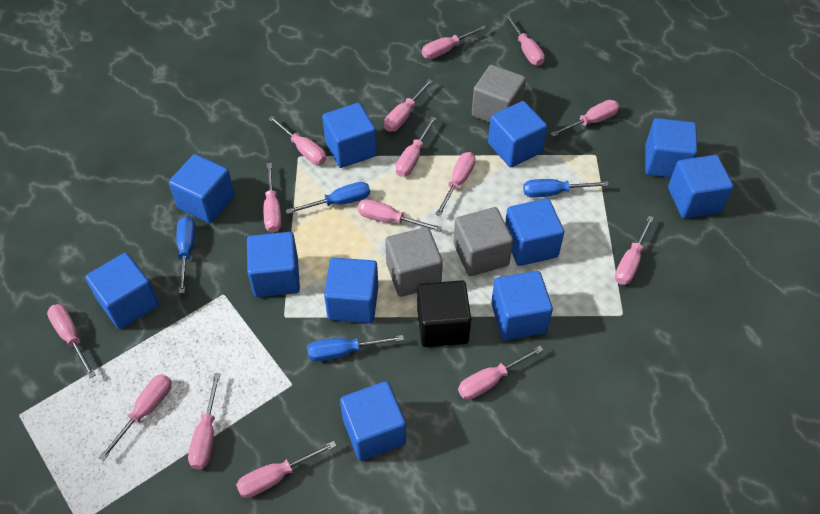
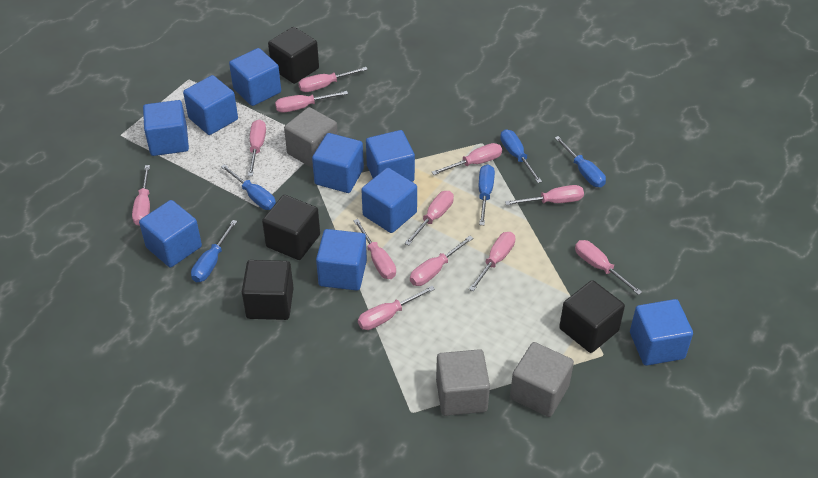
black cube: [417,280,471,347] = 1 -> [242,260,294,320] [262,195,320,260] [268,27,319,84] [559,280,625,353] = 4
blue cube: [85,253,159,329] [169,154,235,223] [247,232,300,297] [322,103,377,168] [324,258,378,323] [340,381,406,461] [488,101,547,167] [491,271,553,340] [505,198,564,266] [645,118,698,178] [668,155,733,218] = 11 -> [139,200,202,267] [143,100,189,156] [183,75,238,135] [229,48,281,106] [312,133,364,193] [316,229,367,291] [362,168,417,233] [366,130,415,182] [630,299,693,366] = 9
blue screwdriver: [176,216,195,293] [286,182,370,214] [307,335,404,361] [523,179,609,198] = 4 -> [191,220,237,282] [221,164,276,210] [479,164,495,225] [500,129,542,183] [555,136,606,187] = 5
pink screwdriver: [47,304,96,378] [98,374,172,461] [188,373,220,469] [236,441,336,498] [264,163,281,233] [268,116,326,165] [358,199,442,232] [384,79,433,132] [396,117,436,177] [422,25,487,59] [435,152,475,216] [458,346,543,400] [505,15,544,66] [551,100,619,137] [615,216,654,285] = 15 -> [132,165,150,226] [248,119,266,176] [275,91,348,113] [298,67,368,92] [353,219,396,279] [358,286,435,330] [404,191,454,246] [410,236,473,286] [432,143,502,175] [469,232,515,291] [505,185,584,205] [575,240,642,295] = 12

